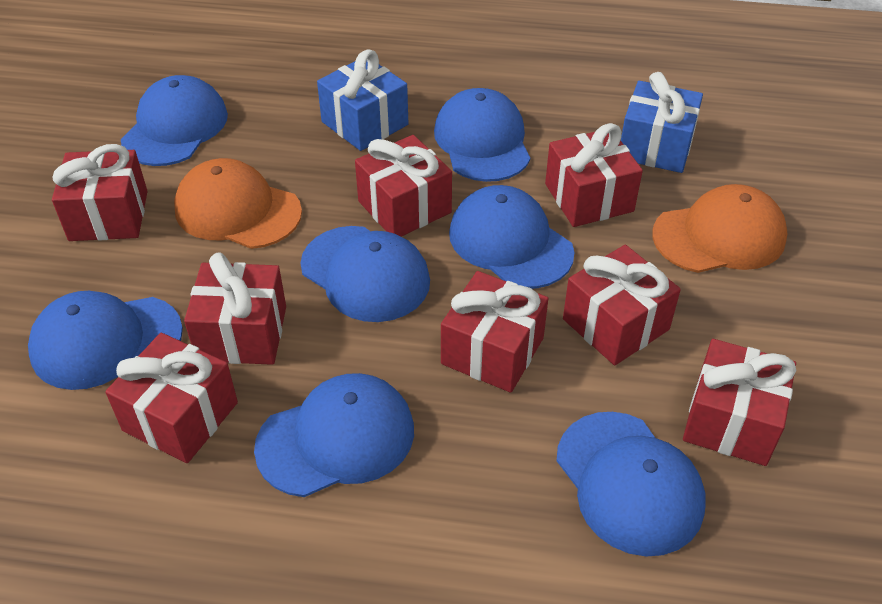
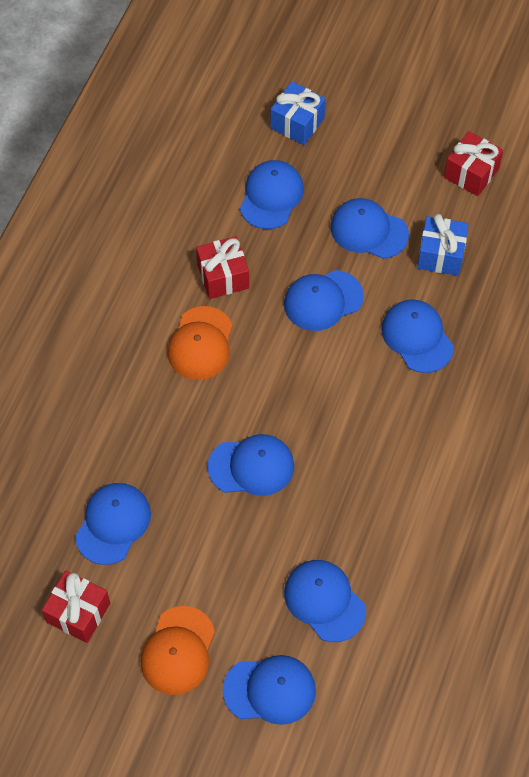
blue cap: [28,291,183,390] [121,75,228,166] [254,373,414,497] [300,226,430,322] [434,88,530,182] [449,185,574,289] [556,412,705,556] = 7 -> [75,483,151,565] [208,434,294,496] [223,655,316,725] [240,160,304,229] [284,270,364,331] [284,560,366,642] [331,198,409,259] [381,299,454,373] = 8
red gift: [52,144,147,241] [105,333,238,463] [184,252,286,365] [355,135,452,237] [441,271,548,393] [545,123,643,227] [563,245,681,365] [683,339,796,466] = 8 -> [42,570,110,643] [196,236,249,299] [444,131,503,196] = 3

